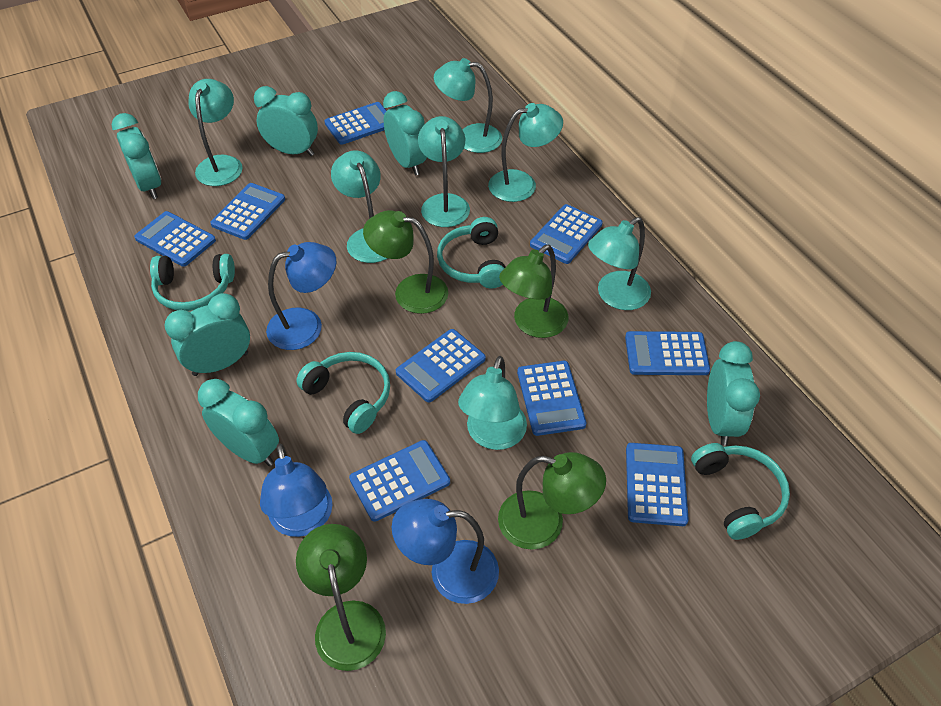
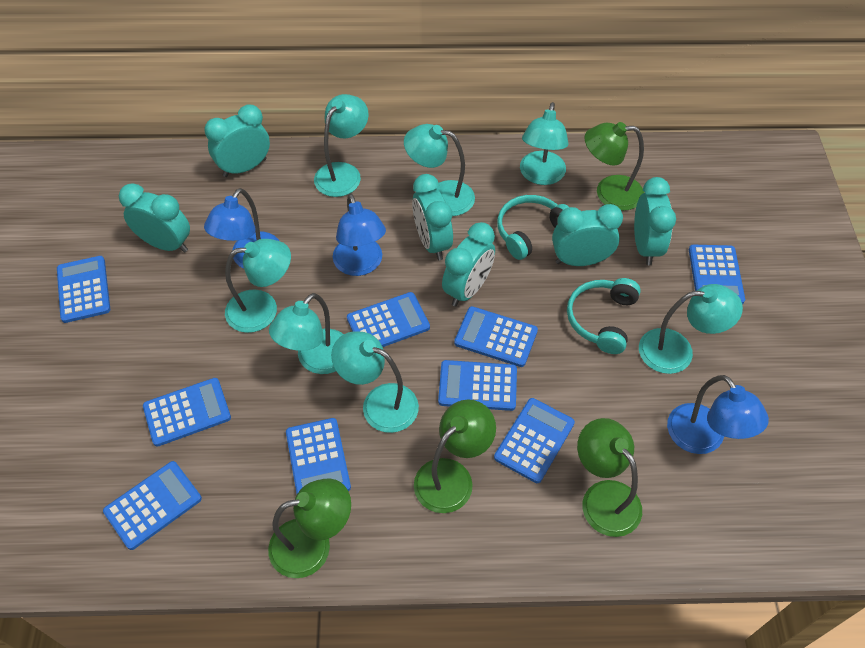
turquoise headphones: [150,254,235,311] [296,352,390,434] [437,217,506,288] [691,443,790,540] = 4 -> [497,195,569,260] [567,278,641,354] = 2

